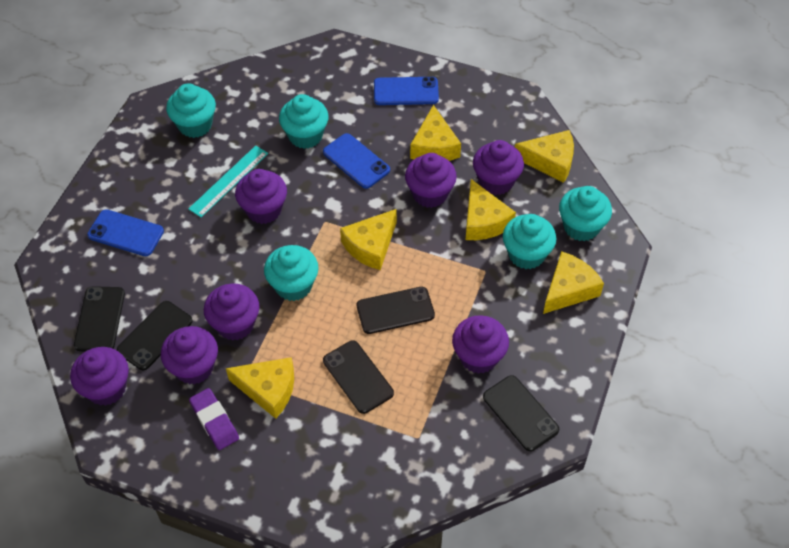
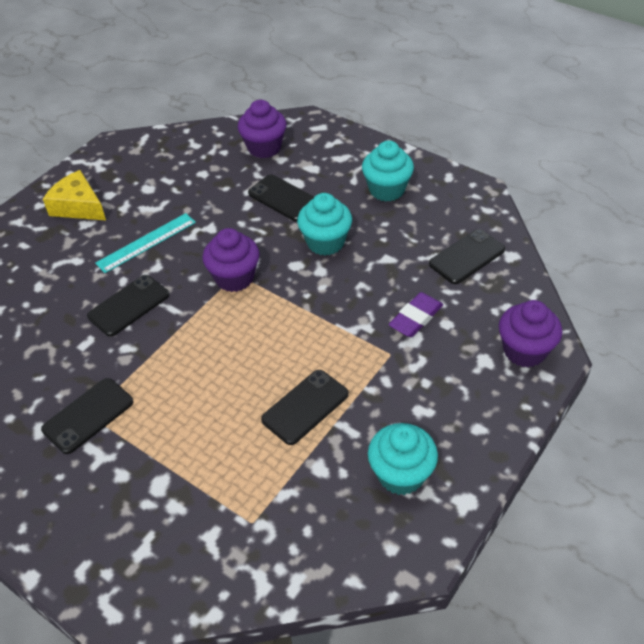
blue phone: [87,209,164,256] [323,133,390,189] [374,77,439,105] = 3 -> none = 0
purple cupcake: [70,347,129,406] [161,326,218,385] [204,283,260,341] [235,169,287,224] [405,153,457,208] [452,315,509,374] [473,140,524,195] = 7 -> [202,228,260,292] [238,100,286,158] [499,300,562,367] = 3
turquoise cupcake: [166,83,216,138] [264,245,319,301] [279,94,329,149] [503,214,556,269] [559,186,612,241] = 5 -> [297,193,352,256] [362,141,414,201] [368,423,438,495] = 3
yellow cheese: [226,357,294,419] [340,209,397,270] [410,105,461,161] [466,179,516,240] [515,130,574,183] [543,251,604,314] = 6 -> [43,170,106,220] = 1

